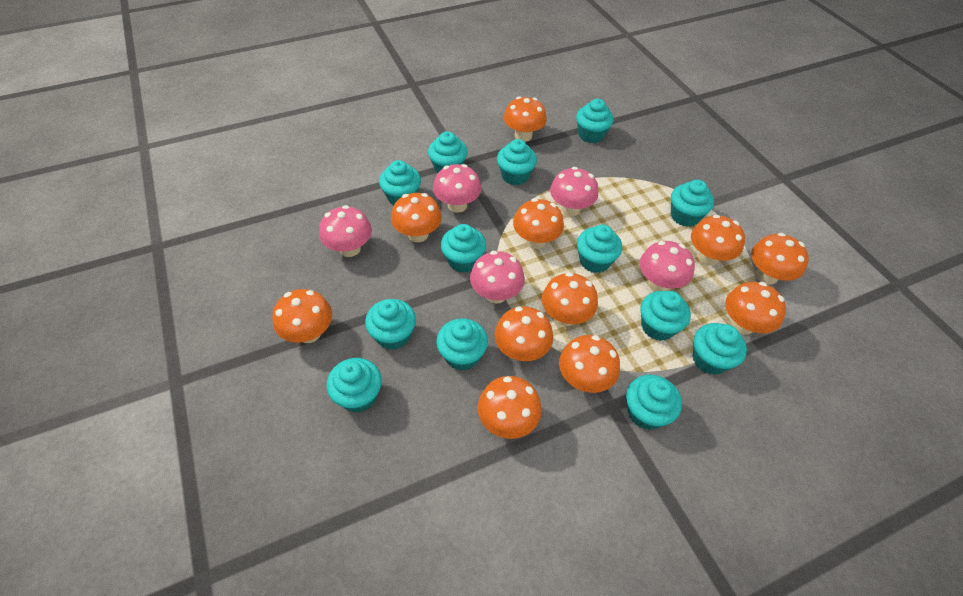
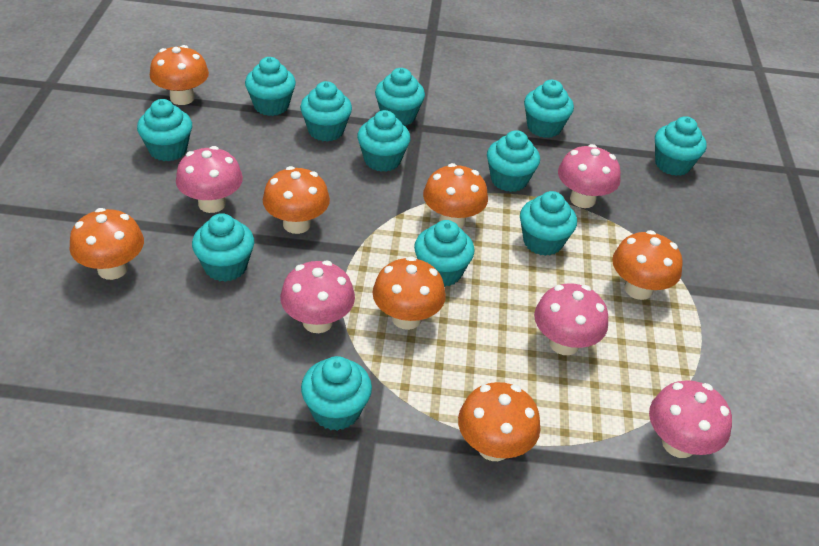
orange mushroom: [272,289,332,343] [391,193,442,242] [478,376,542,439] [494,307,553,361] [504,96,547,142] [513,198,564,249] [542,272,598,326] [559,335,620,393] [691,214,745,266] [725,282,786,335] [751,233,809,284] = 11 -> [70,208,144,280] [150,45,209,105] [263,166,330,234] [372,256,446,330] [423,163,488,228] [458,382,541,461] [612,230,683,300] = 7
turquoise cupcake: [327,358,382,413] [365,299,416,350] [379,160,421,206] [428,131,468,174] [436,318,488,371] [441,224,486,273] [497,139,537,185] [576,99,614,143] [577,225,622,273] [626,375,682,430] [640,291,691,341] [671,180,714,227] [693,323,747,375] = 13 -> [137,99,192,162] [192,213,254,282] [245,57,296,116] [300,81,352,142] [301,356,372,431] [357,110,410,172] [375,68,425,126] [414,220,475,287] [487,130,540,192] [520,191,577,256] [524,80,574,138] [655,116,707,176] = 12

